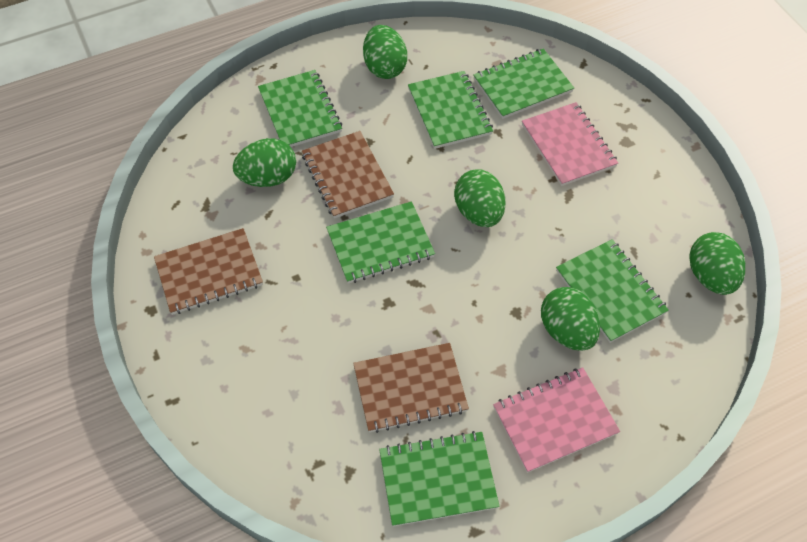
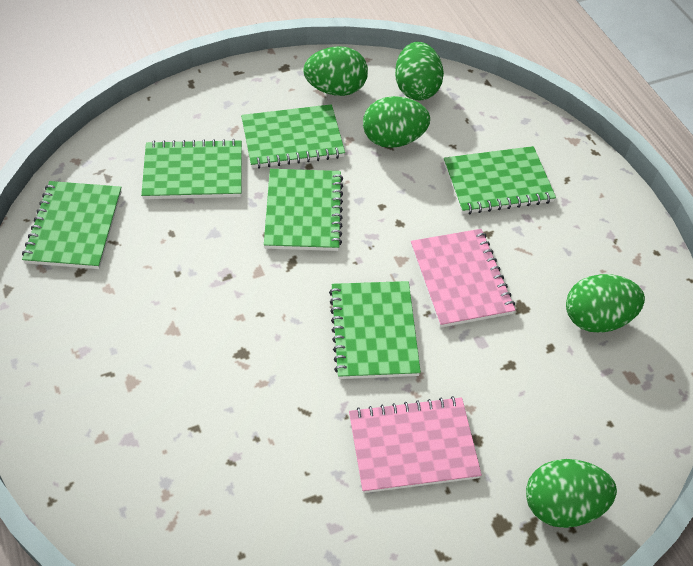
brown notebook: [154,228,263,315] [302,131,394,218] [353,343,469,433] = 3 -> none = 0

